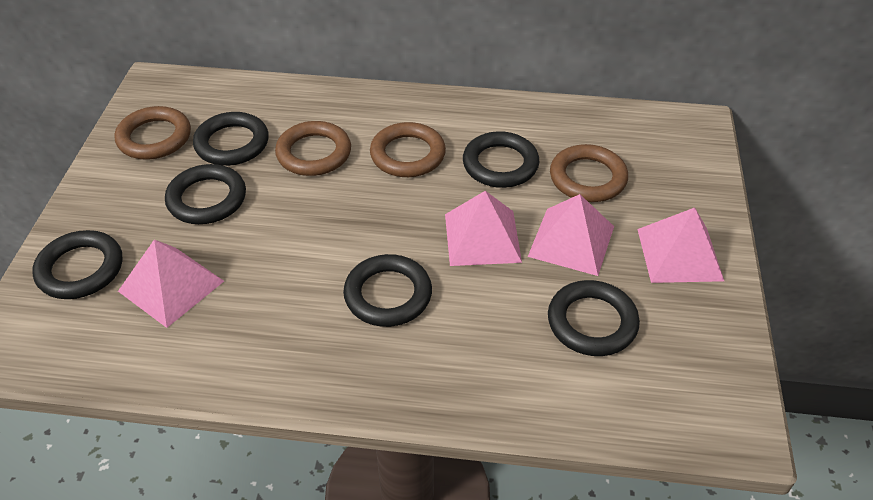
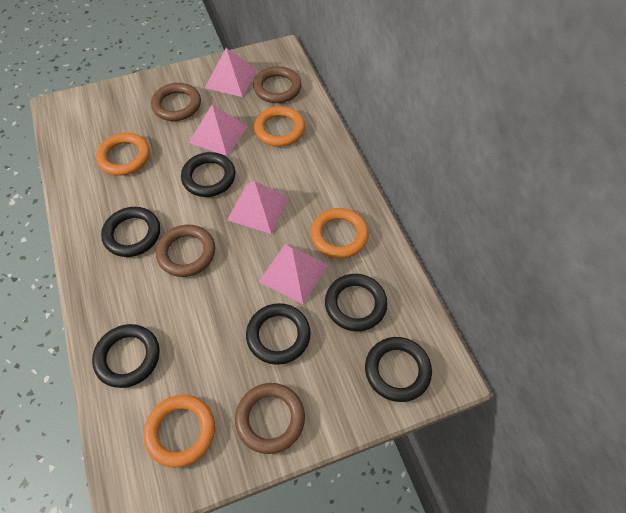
orange ring: none = 0 -> [96,133,150,176] [144,395,215,468] [254,106,305,147] [310,208,369,259] = 4

